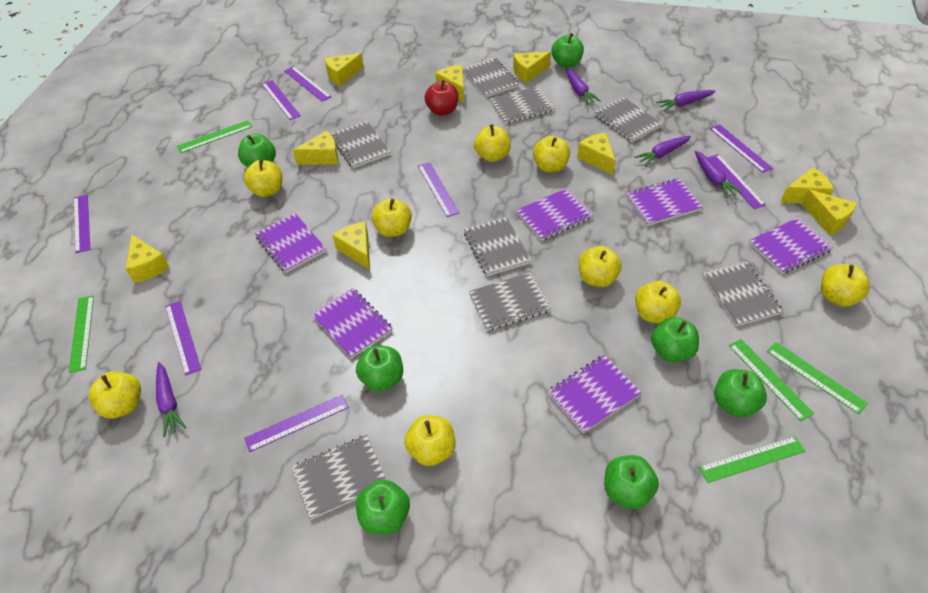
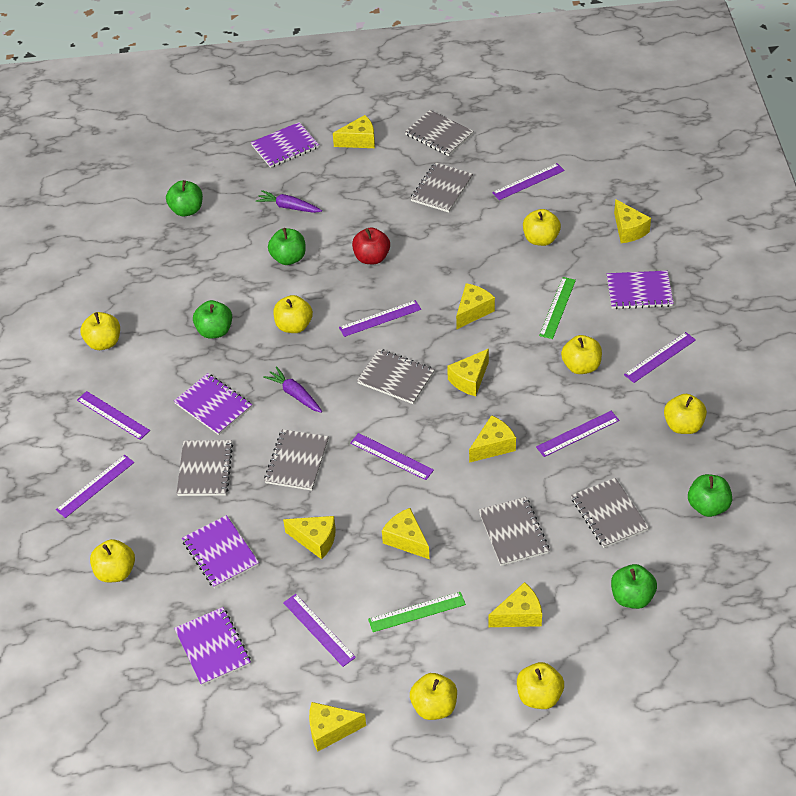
green apple: [238,134,276,167] [356,345,403,392] [356,480,410,535] [551,33,584,68] [604,455,659,509] [651,317,699,362] [714,369,767,417] = 7 -> [166,180,203,216] [193,300,232,339] [268,228,306,265] [611,564,657,609] [688,474,732,517] = 5
green ruler: [69,295,94,373] [177,120,252,153] [699,436,806,483] [729,339,814,421] [767,342,868,414] = 5 -> [368,592,466,632] [539,277,576,339] = 2
grey notebook: [292,435,386,520] [331,121,390,168] [462,57,519,97] [464,217,532,276] [469,272,551,331] [490,86,554,124] [595,97,662,142] [702,261,783,326] = 8 -> [176,440,233,496] [264,429,329,491] [357,349,435,404] [405,110,474,156] [410,162,473,213] [478,497,549,566] [571,478,649,548] = 7
purple carrot: [156,362,186,437] [566,68,601,105] [634,136,691,167] [656,90,716,111] [695,151,742,198] = 5 -> [255,190,322,213] [263,366,322,413] = 2
purple notebook: [255,213,326,273] [311,288,393,359] [516,188,593,241] [548,355,642,434] [626,178,702,226] [749,218,833,274] = 6 -> [174,373,252,435] [174,607,251,686] [182,515,259,588] [251,122,319,168] [607,271,674,309] = 5
yellow apple: [89,371,141,419] [244,159,282,197] [372,198,412,237] [405,415,455,466] [474,124,511,162] [533,136,570,172] [578,246,622,287] [635,281,681,324] [821,264,870,307] = 9 -> [80,312,120,350] [90,539,135,582] [273,295,313,333] [410,673,457,720] [517,662,564,709] [523,209,561,246] [561,335,602,374] [664,394,707,434] = 8

